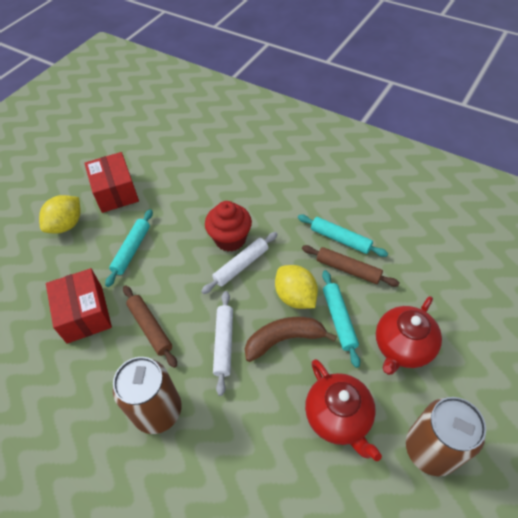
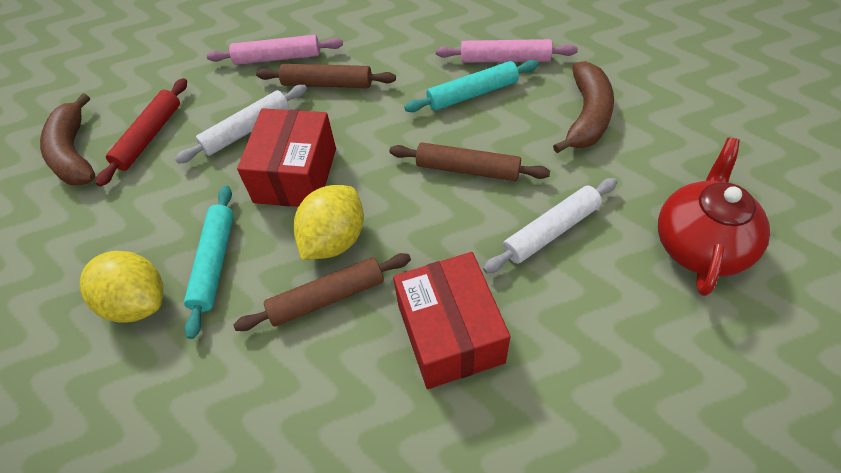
brown banana: [245,317,337,362] = 1 -> [40,93,96,185] [553,61,614,153] = 2
brown can: [113,357,182,434] [406,397,486,476] = 2 -> none = 0
brown rolling pin: [123,285,177,368] [302,245,399,287] = 2 -> [233,253,411,331] [256,64,396,88] [389,142,550,181] = 3
pink rolling pin: none = 0 -> [207,35,343,65] [436,39,578,63] = 2
red cupcake: [205,201,252,252] = 1 -> none = 0
red rolling pin: none = 0 -> [96,78,187,187] = 1
red teapot: [305,359,382,461] [376,296,442,375] = 2 -> [658,138,770,296] = 1
turquoise rolling pin: [105,209,153,287] [298,215,388,257] [322,270,360,368] = 3 -> [184,186,234,339] [404,60,539,112] = 2

